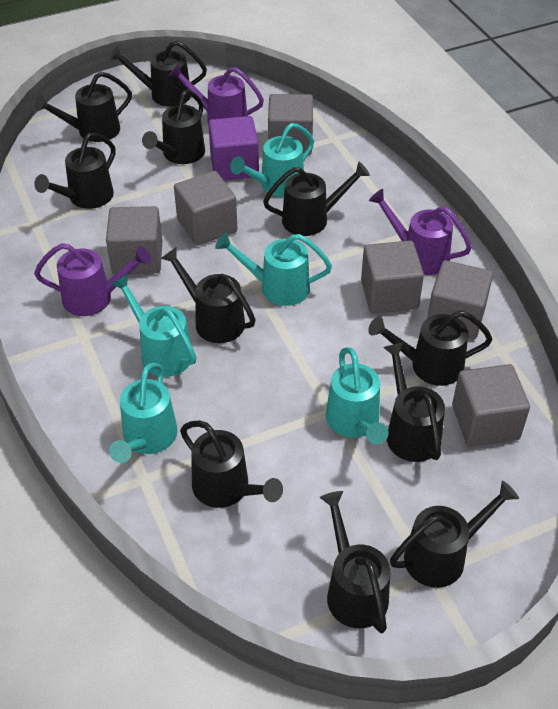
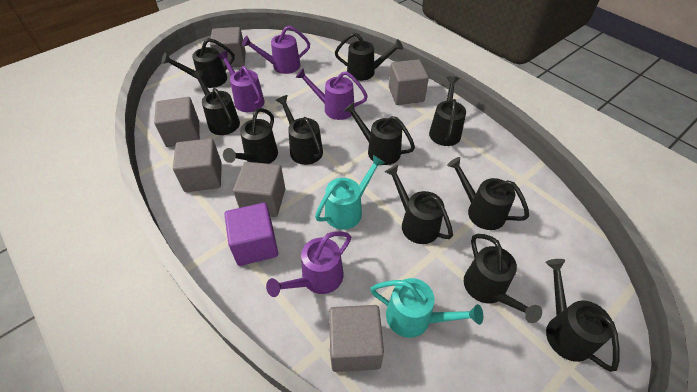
purple watering can: [34,243,151,316] [169,63,264,125] [369,189,472,275] = 3 -> [217,51,265,112] [242,26,310,74] [266,231,351,297] [295,68,368,120] = 4
turquoise watering can: [109,363,178,463] [111,274,196,377] [215,233,332,306] [230,123,314,197] [326,347,389,445] = 5 -> [315,155,385,230] [370,278,483,338] = 2

